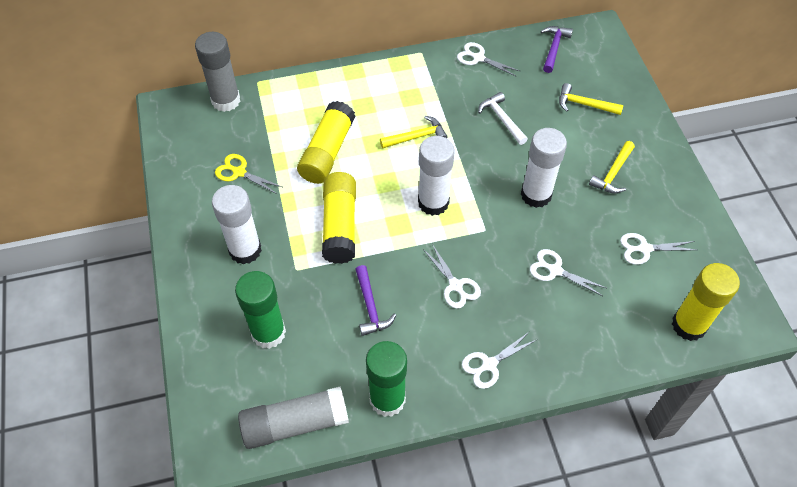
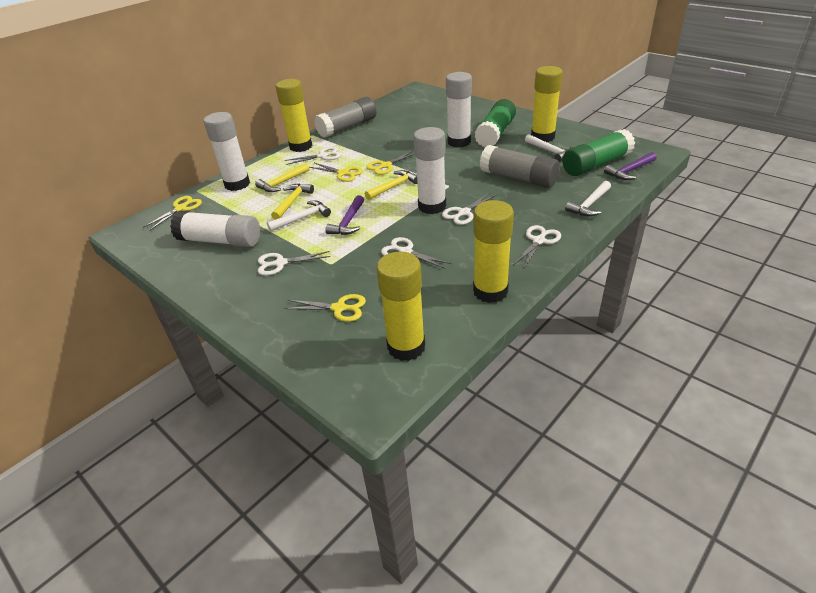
white glue stick: [212,185,262,264] [418,136,455,216] [521,128,567,208] = 3 -> [170,211,260,247] [204,112,250,191] [413,127,446,214] [446,72,472,148] = 4
white hammer: [478,92,528,145] = 1 -> [267,200,331,232] [525,134,573,162] [565,181,611,216] = 3
yellow glue stick: [297,101,355,184] [322,172,356,264] [672,263,740,341] = 3 -> [276,79,313,152] [376,251,425,361] [473,200,514,303] [531,66,563,142] = 4
yellow scissors: [215,154,282,194] = 1 -> [143,196,202,231] [284,294,366,322] [309,163,363,182] [366,150,414,175] = 4

